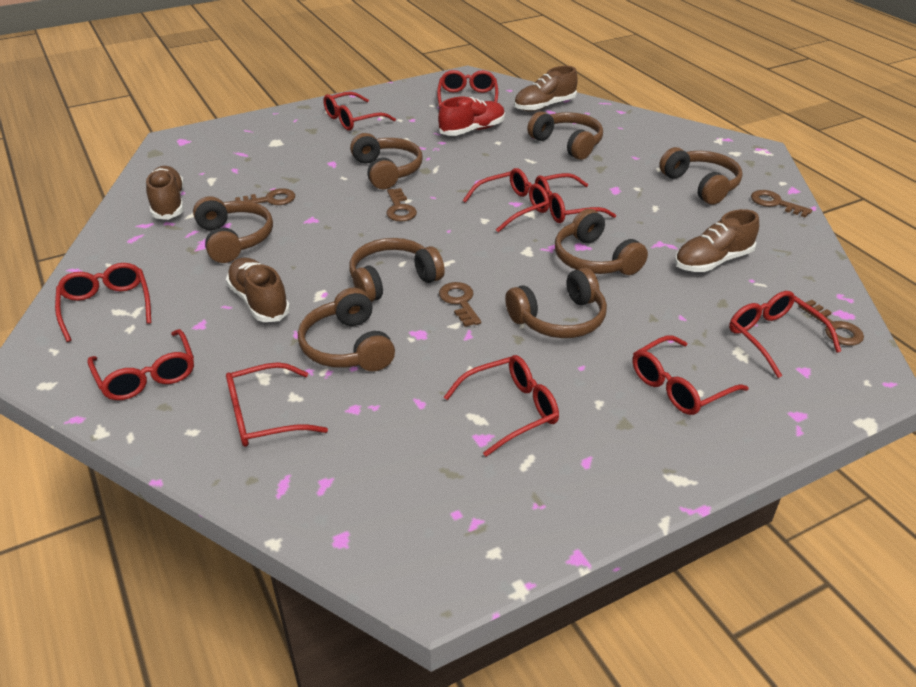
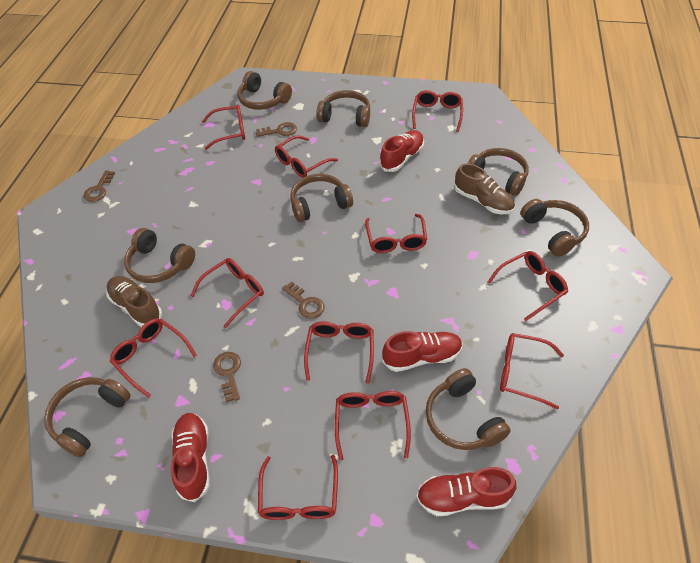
brown key: [235,189,295,205] [386,188,417,222] [439,282,481,327] [751,190,812,218] [798,300,864,346] = 5 -> [84,170,115,202] [213,352,241,402] [256,122,297,137] [282,281,325,319] = 4
brown shoe: [146,166,184,220] [226,258,290,322] [514,66,578,111] [675,209,759,272] = 4 -> [106,276,162,327] [454,163,515,214] = 2
red glasses: [55,263,151,342] [87,329,194,400] [226,362,328,447] [323,92,396,131] [437,70,498,109] [444,355,559,457] [463,168,549,232] [535,173,616,223] [633,335,749,415] [729,291,841,378] = 10 -> [110,318,197,398] [191,258,264,329] [202,104,245,150] [258,454,338,520] [275,135,338,178] [304,321,374,384] [335,391,411,461] [365,214,427,253] [412,90,463,132] [488,251,568,321] [500,333,564,410] = 11
red shoe: [438,97,505,136] = 1 -> [171,413,210,502] [380,130,424,172] [382,331,463,372] [416,467,516,516] = 4

